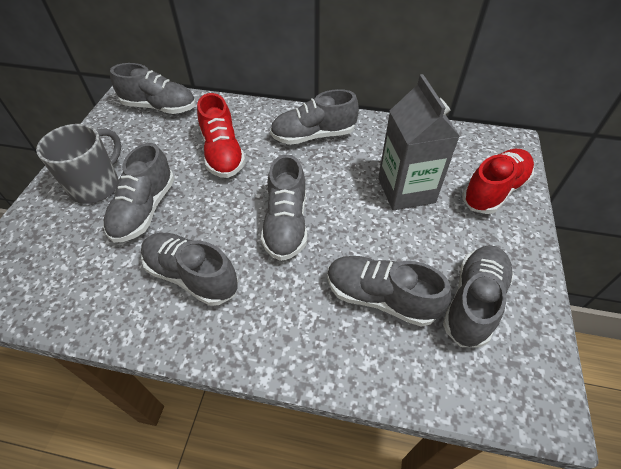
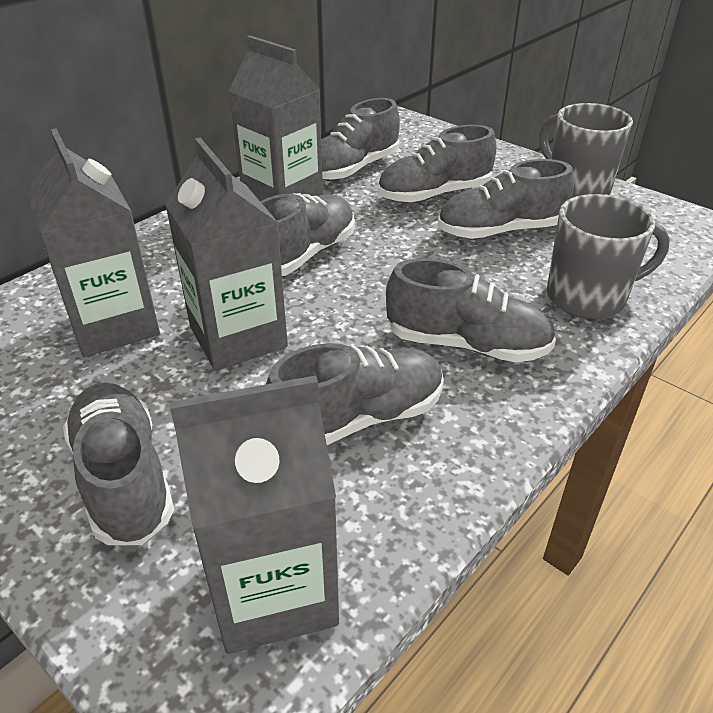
grey carton: [378,74,460,211] = 1 -> [27,128,160,357] [165,138,288,371] [169,375,339,654] [229,36,323,201] = 4
grey mug: [36,124,121,204] = 1 -> [540,103,633,198] [547,194,670,319] = 2
red shoe: [197,93,245,178] [462,149,534,214] = 2 -> none = 0

